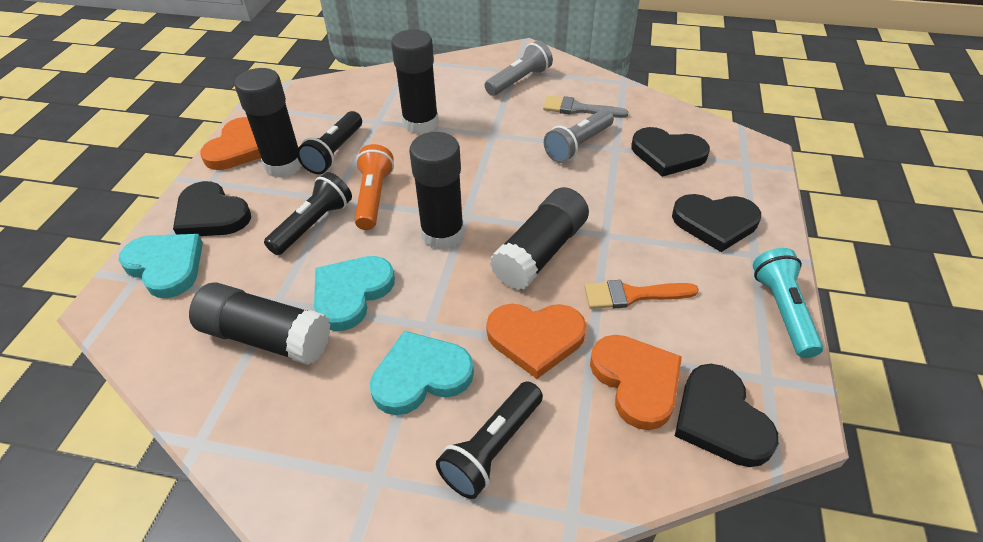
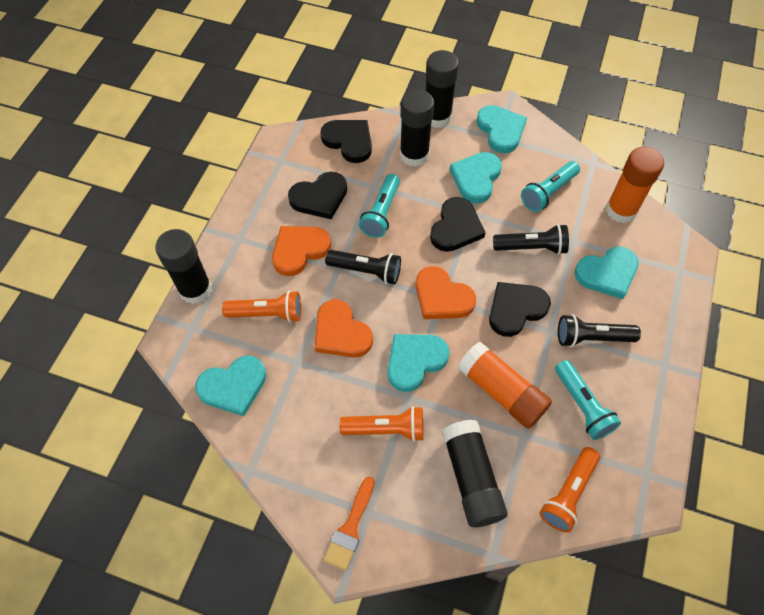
black glue stick: [189,282,331,365] [234,68,302,178] [391,29,439,134] [409,132,464,250] [490,187,589,290] = 5 -> [155,229,212,304] [400,89,434,167] [426,50,459,128] [442,419,508,527] = 4
grey brush: [543,96,629,118] = 1 -> none = 0
grey flashlight: [485,41,553,96] [544,109,614,163] = 2 -> none = 0
orange flashlight: [354,144,394,230] = 1 -> [222,290,301,323] [340,406,424,442] [539,447,600,533] = 3
orange glue stick: none = 0 -> [457,342,552,429] [606,147,664,223] = 2
turquoise flashlight: [753,248,824,358] = 1 -> [359,174,400,238] [521,161,580,212] [555,360,621,440] = 3
turquoise heart: [119,234,203,298] [314,256,395,331] [370,331,474,415] = 3 -> [195,355,266,416] [388,334,450,392] [450,152,502,203] [476,105,527,153] [575,246,639,299] = 5

